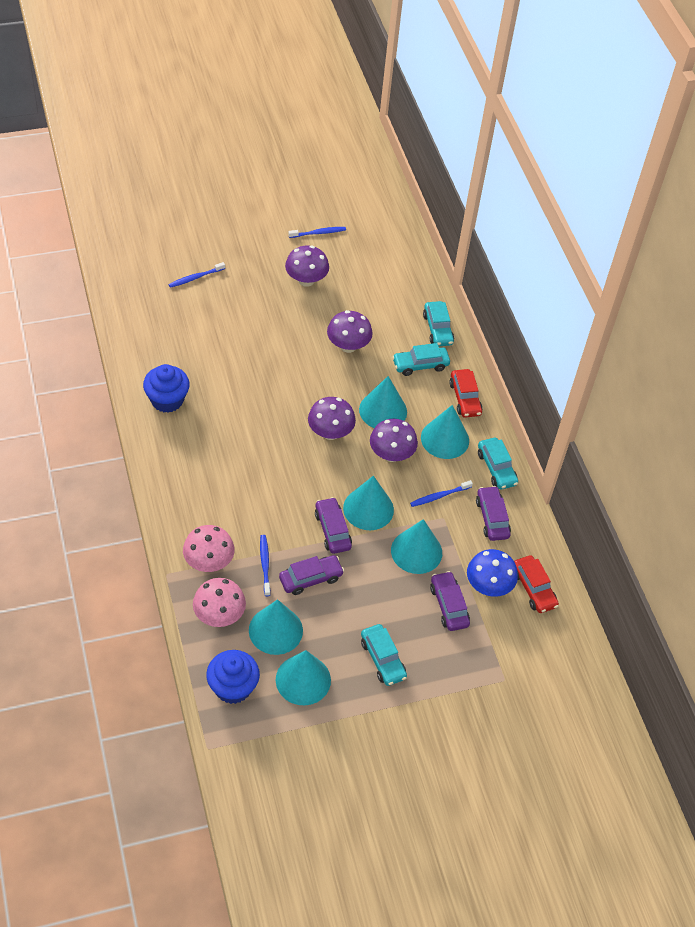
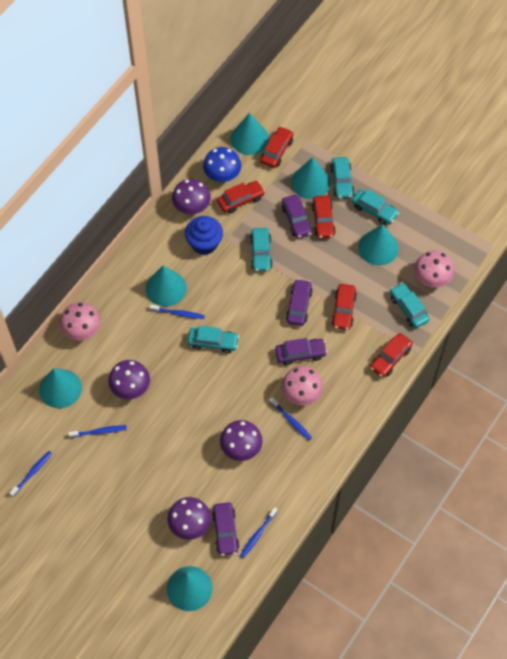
blue cupcake: [143,364,190,413] [206,650,260,704] = 2 -> [185,216,223,255] = 1
blue toothbrush: [168,262,225,288] [260,535,270,596] [288,227,346,238] [410,480,473,507] = 4 -> [9,451,52,497] [68,425,127,438] [150,305,205,319] [240,507,278,558] [270,397,312,440] = 5
pink mushroom: [183,525,235,572] [193,578,246,627] = 2 -> [60,302,101,341] [282,366,323,406] [414,251,454,288] = 3
red car: [449,369,483,418] [514,556,559,613] = 2 -> [217,181,265,213] [260,126,294,168] [311,195,335,239] [331,284,357,330] [370,333,413,378] = 5
turquoise car: [361,624,407,686] [392,343,450,376] [423,301,454,346] [478,438,518,490] = 4 -> [188,326,239,353] [250,228,272,272] [330,157,354,199] [352,189,399,225] [390,283,430,328] = 5

